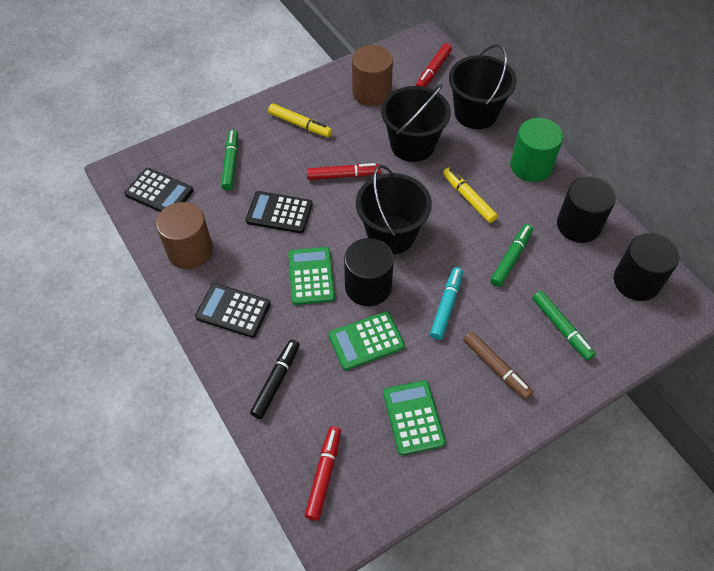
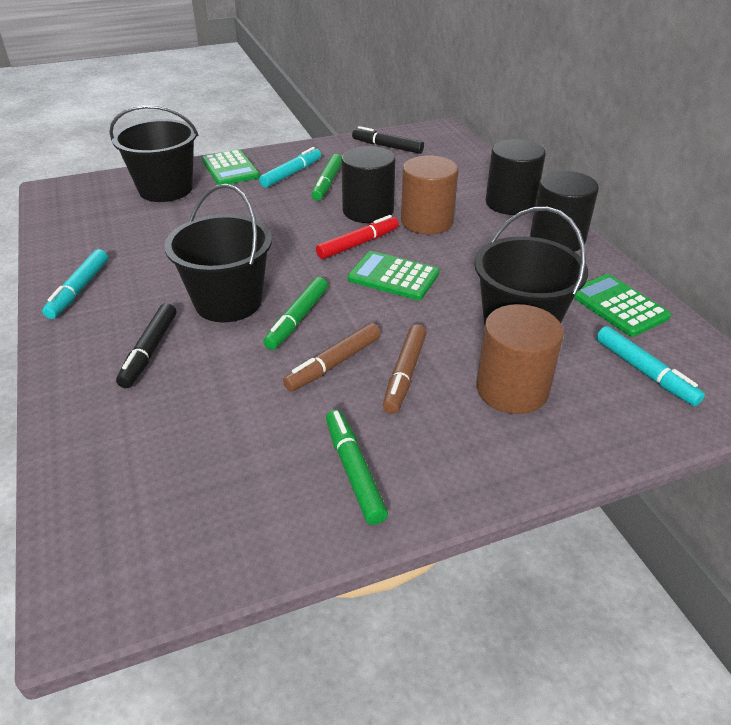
black calculator: [124,168,194,212] [195,283,271,338] [246,191,312,233] = 3 -> none = 0
black marker: [250,339,300,419] = 1 -> [116,303,176,388] [352,126,424,154] = 2
brown marker: [463,331,533,400] = 1 -> [283,323,381,392] [383,324,427,414] = 2
green cylinder: [510,118,563,182] = 1 -> none = 0
red marker: [305,426,341,521] [307,163,381,180] [416,43,452,87] = 3 -> [316,215,399,259] = 1
turquoise marker: [430,267,463,340] = 1 -> [42,249,108,319] [259,147,321,188] [596,326,705,406] = 3
yellow marker: [268,104,332,137] [443,167,498,223] = 2 -> none = 0

